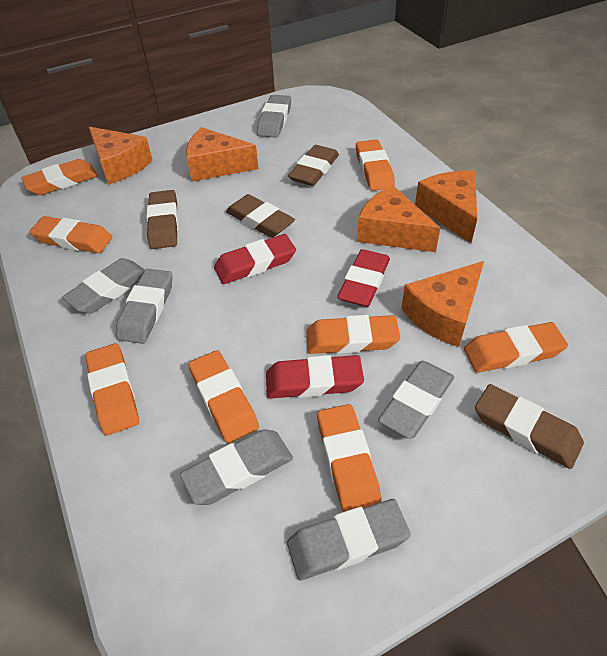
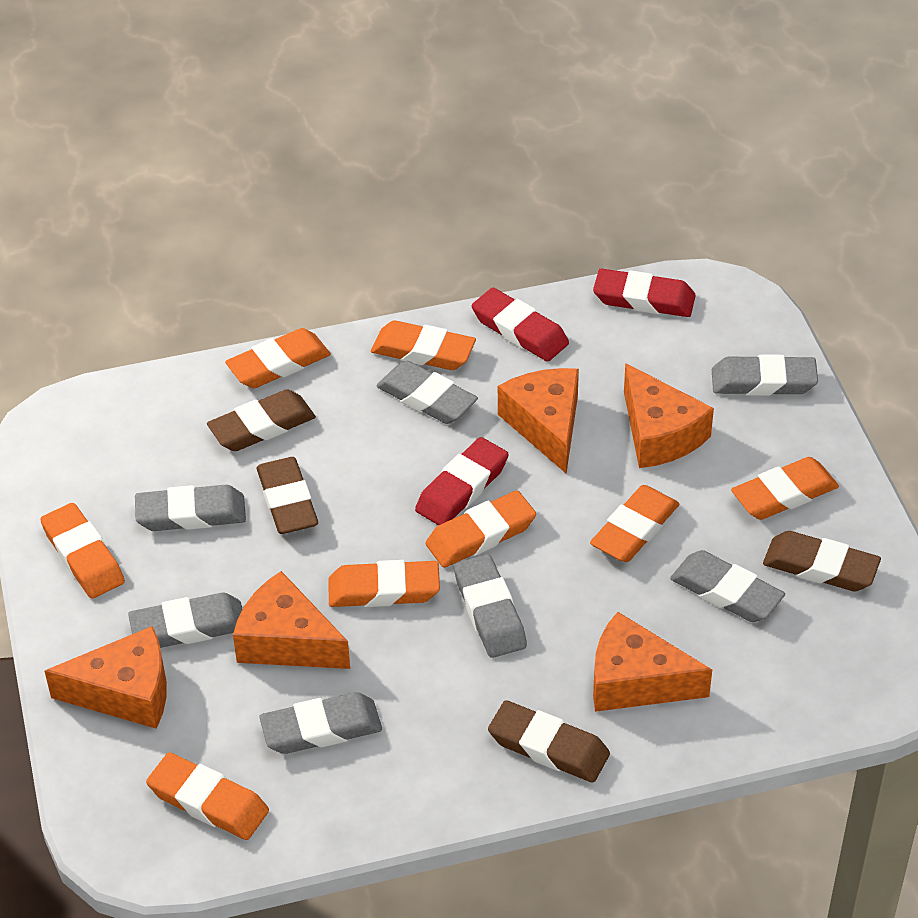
grey eraser: [62,258,145,314] [116,269,172,344] [180,429,293,505] [257,95,291,138] [287,499,411,580] [378,361,454,439] = 6 -> [128,593,243,648] [135,485,246,531] [259,692,382,754] [376,360,478,424] [454,554,527,658] [670,550,785,622] [712,354,818,396] = 7

